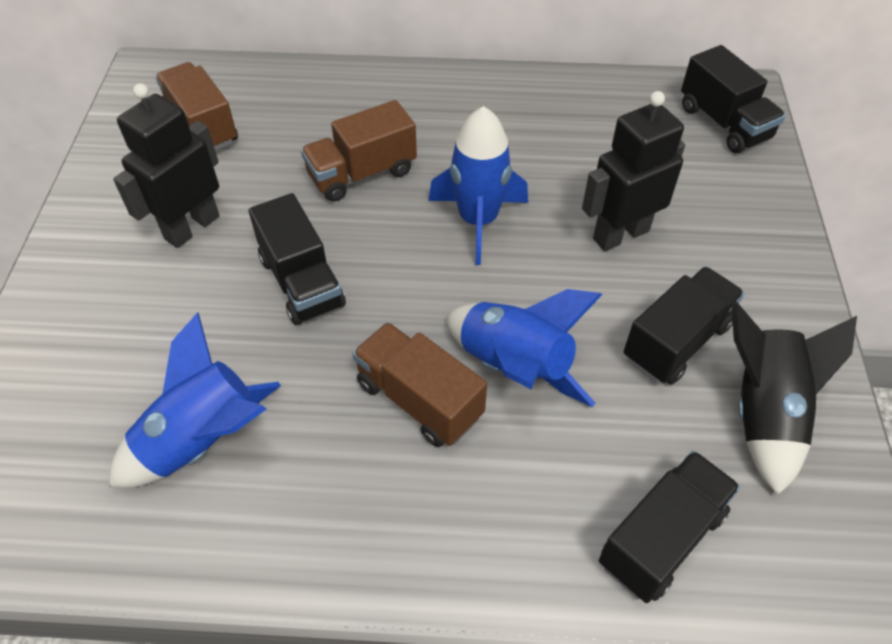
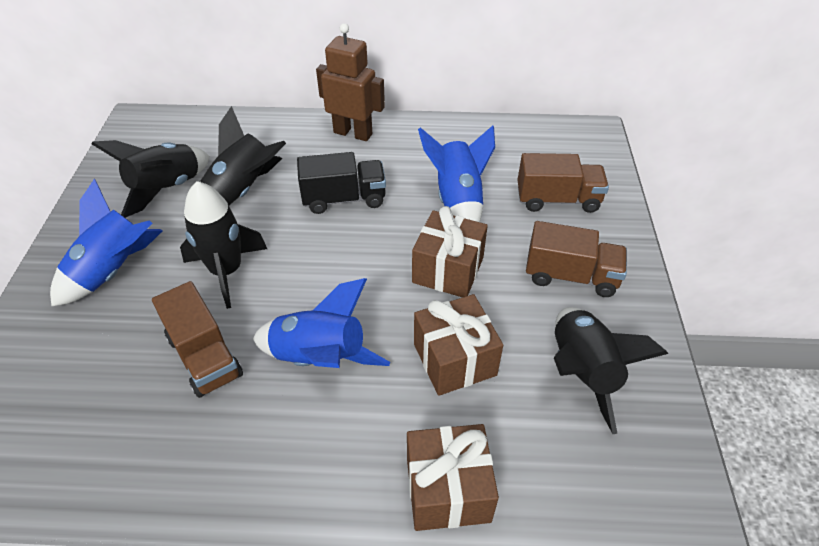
black robot: [113,83,219,248] [582,91,685,251] = 2 -> none = 0
black rocket: [731,301,857,495] = 1 -> [92,140,210,218] [180,181,267,309] [200,106,286,205] [554,307,668,434] = 4
black truck: [249,193,346,325] [599,451,741,603] [624,266,744,385] [681,45,786,153] = 4 -> [297,152,386,214] = 1
brown gift: none = 0 -> [407,424,499,531] [412,206,488,297] [414,294,503,396] = 3
brown robot: none = 0 -> [316,23,385,141] = 1

